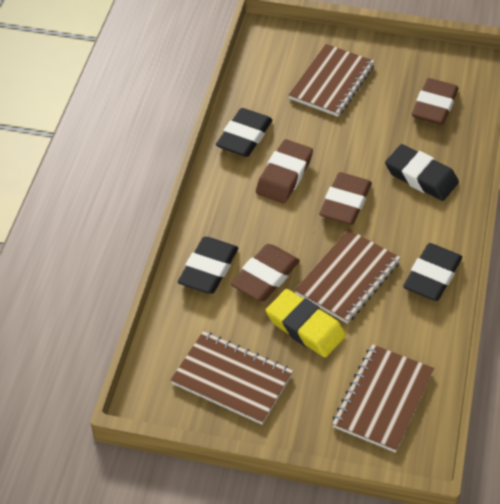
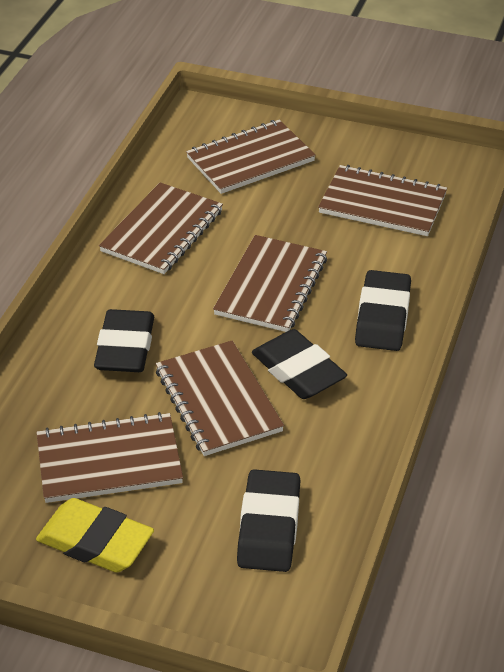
brown eraser: [230,244,300,301] [256,139,313,203] [319,172,372,225] [412,78,458,125] = 4 -> none = 0
brown notebook: [171,331,293,425] [289,44,375,117] [295,229,401,323] [332,344,434,453] = 4 -> [36,412,183,503] [99,182,223,274] [156,340,284,456] [186,120,316,194] [213,235,327,332] [318,165,447,236] = 6

